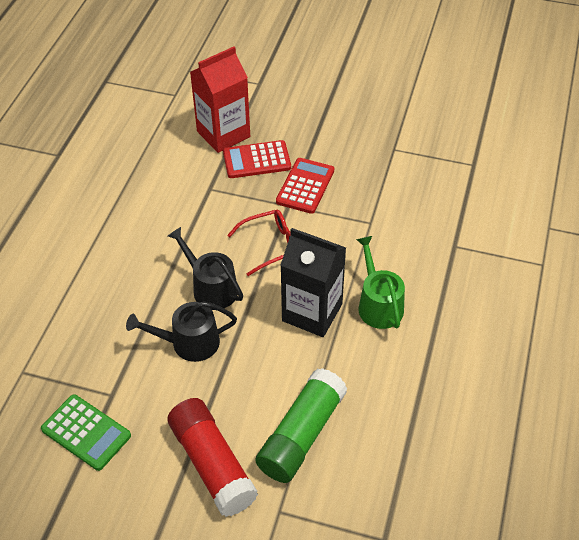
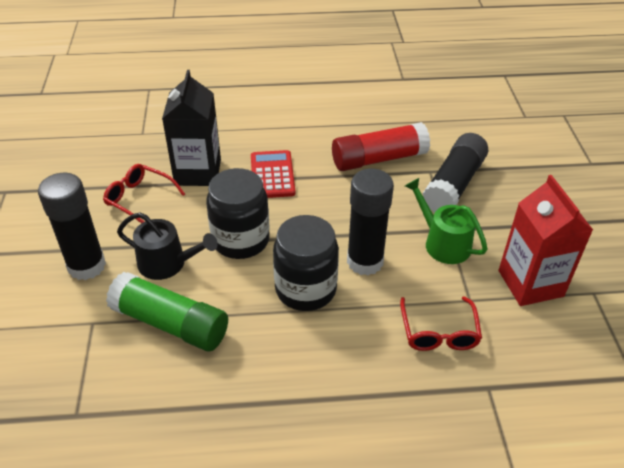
black glue stick: none = 0 -> [38,173,106,280] [347,169,394,275] [422,133,488,213] = 3
black jar: none = 0 -> [206,168,270,259] [273,215,339,311] = 2
black watering can: [126,301,237,362] [168,227,243,310] = 2 -> [117,212,218,280] = 1
green calculator: [41,394,131,471] = 1 -> none = 0
red calculator: [223,140,291,178] [276,158,334,214] = 2 -> [251,150,295,198] = 1
red glasses: [227,210,291,276] = 1 -> [103,164,185,223] [400,296,482,351] = 2

